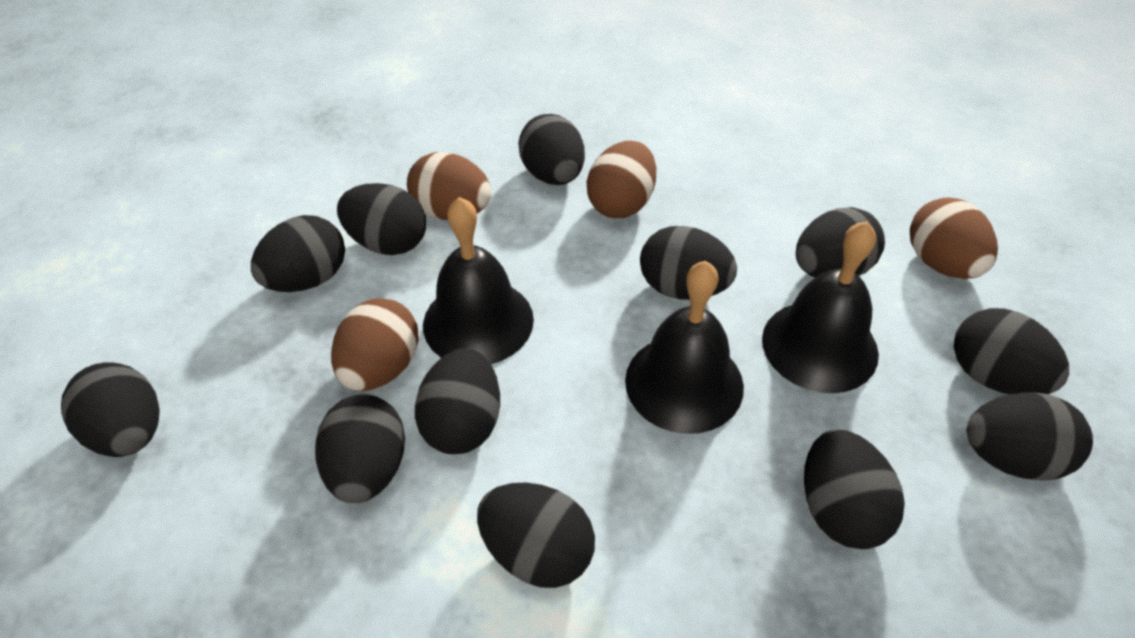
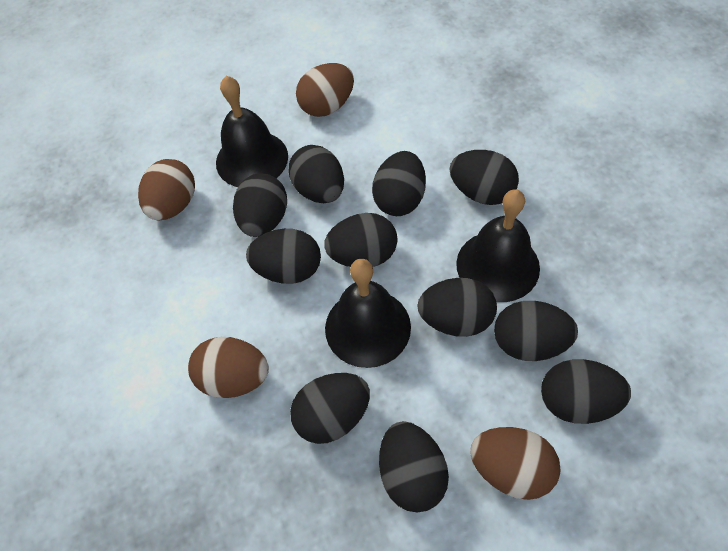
black egg: [61,362,160,457] [251,215,345,292] [315,394,405,503] [337,183,426,255] [415,348,500,454] [477,483,595,588] [518,114,585,185] [640,226,737,300] [796,207,885,278] [804,429,905,549] [954,308,1069,394] [967,392,1093,481] = 12 -> [233,173,287,237] [246,229,321,284] [288,145,344,203] [290,373,370,444] [324,213,397,267] [372,151,426,216] [379,421,449,513] [417,278,497,337] [450,150,519,205] [494,301,578,361] [541,359,631,424] = 11

